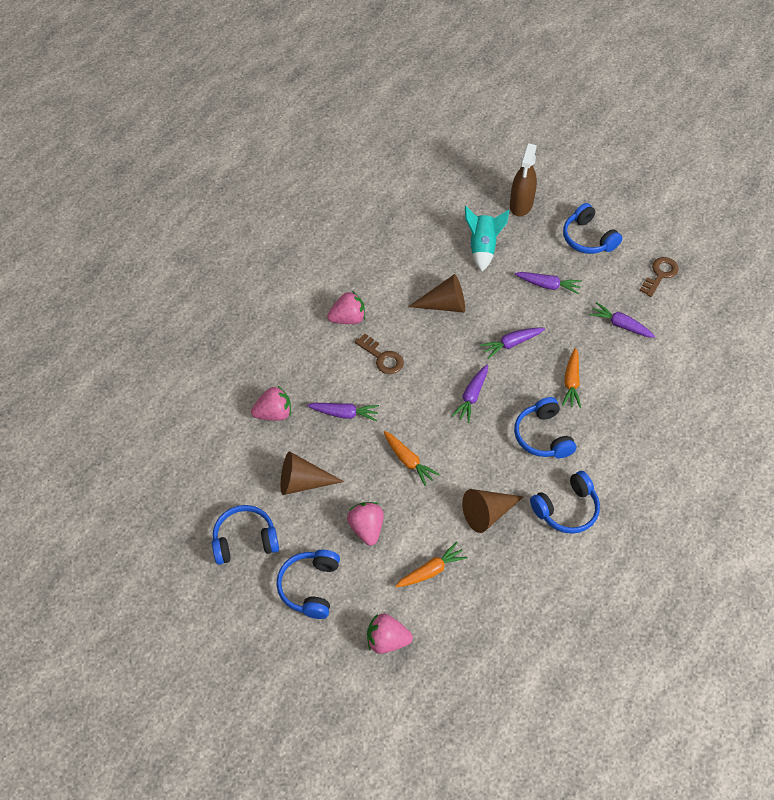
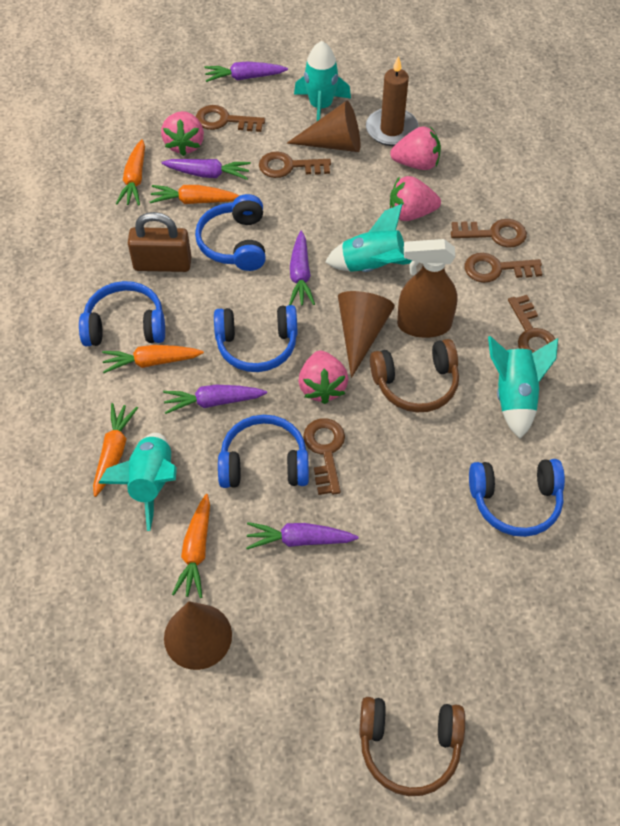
brown candle: none = 0 -> [366,56,419,146] = 1
brown headphones: none = 0 -> [359,697,465,796] [370,339,459,413] = 2
brown key: [355,333,404,374] [639,257,679,297] = 2 -> [196,105,265,132] [259,152,331,178] [303,418,345,495] [451,219,527,248] [465,253,542,283] [508,295,558,353] = 6
brown padlock: none = 0 -> [128,212,191,272] = 1
orange carrot: [384,431,440,487] [395,542,468,587] [562,348,581,408] = 3 -> [93,403,138,497] [102,345,204,373] [116,139,145,205] [150,185,240,204] [172,494,210,598] = 5
turquoise rocket: [465,206,509,271] = 1 -> [98,433,177,531] [294,41,351,121] [325,204,412,272] [488,336,558,439] = 4

